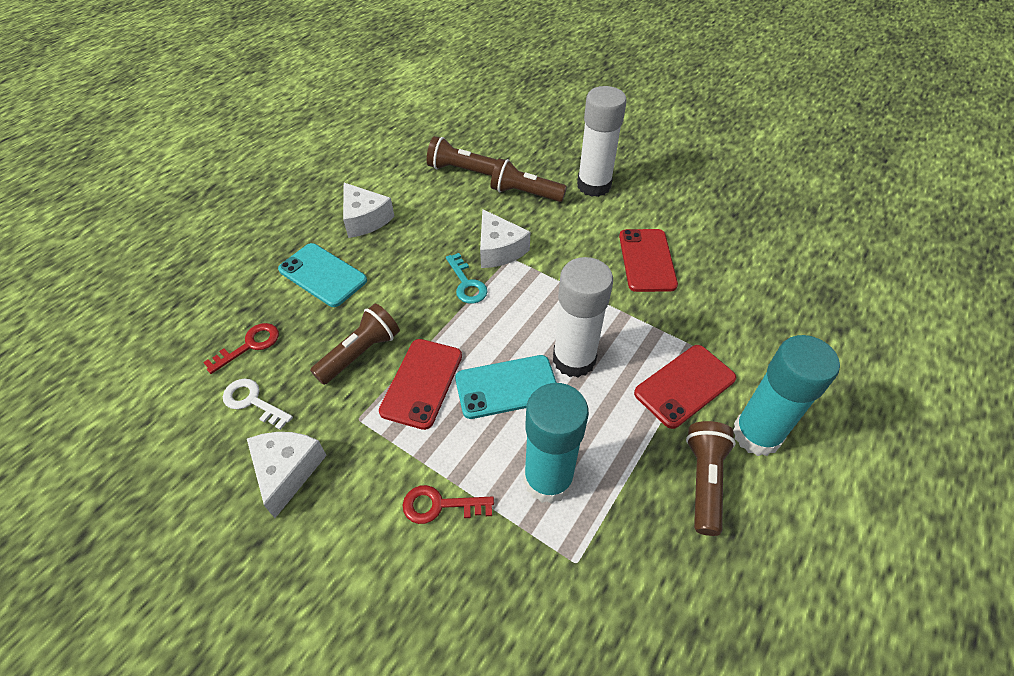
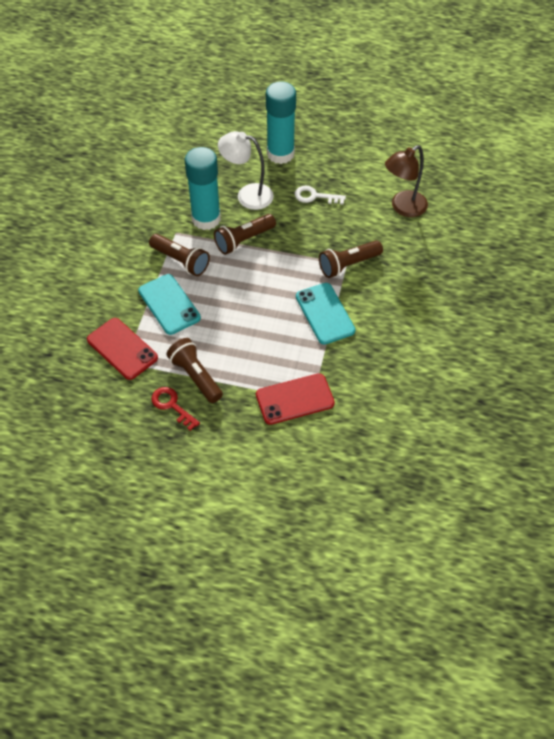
brown lamp: none = 0 -> [385,145,428,217] = 1
red key: [203,323,279,374] [403,485,494,524] = 2 -> [151,387,200,431] = 1
red phone: [379,339,462,430] [619,229,678,292] [634,345,736,429] = 3 -> [87,318,158,380] [256,373,335,425] = 2
turquoise key: [446,253,488,304] = 1 -> none = 0
white cheese: [247,432,327,518] [343,183,395,238] [480,209,530,268] = 3 -> none = 0
white glue stick: [553,257,613,377] [577,86,627,197] = 2 -> none = 0
white lamp: none = 0 -> [218,131,274,210] = 1

